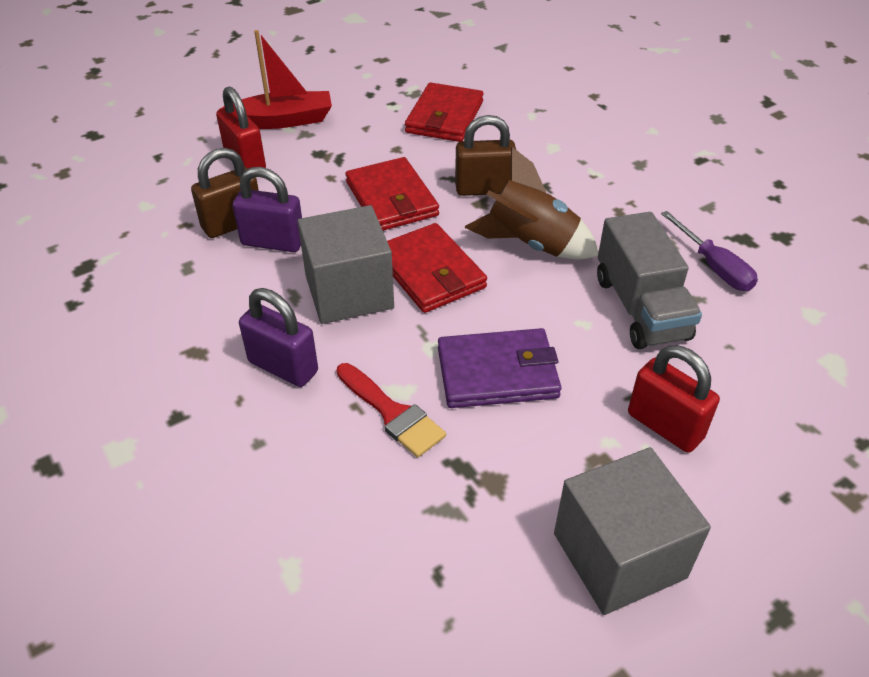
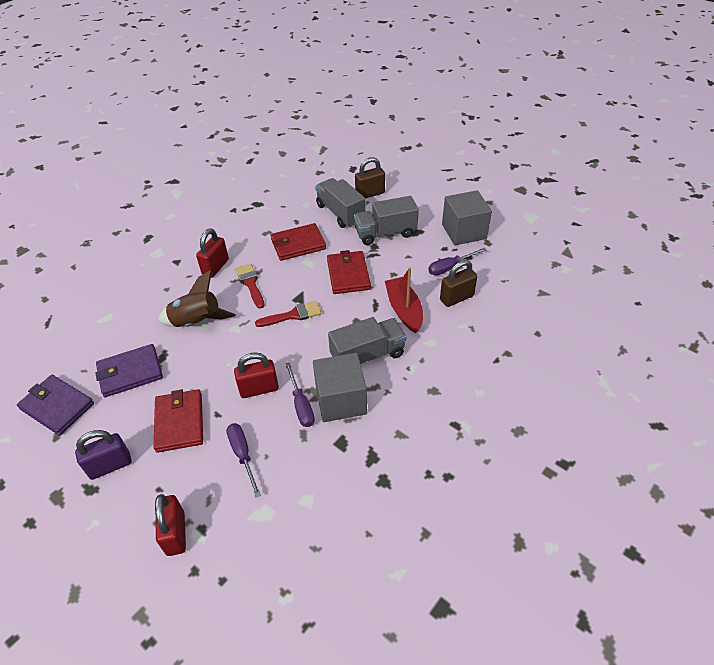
grey truck: [597,212,702,349] = 1 -> [315,178,366,228] [328,317,407,364] [354,196,419,245] = 3
purple padlock: [232,167,302,252] [239,288,318,387] = 2 -> [75,430,132,480] = 1
purple screwdriver: [661,211,758,291] = 1 -> [226,423,261,497] [285,362,315,427] [428,248,486,275] = 3
purple wallet: [438,328,562,408] = 1 -> [17,375,94,435] [95,344,163,397] = 2
red brush: [336,363,446,457] = 1 -> [235,264,264,309] [255,301,321,327] = 2
red padlock: [216,86,266,169] [628,345,720,453] = 2 -> [155,494,186,556] [196,228,229,278] [234,352,279,398] = 3

